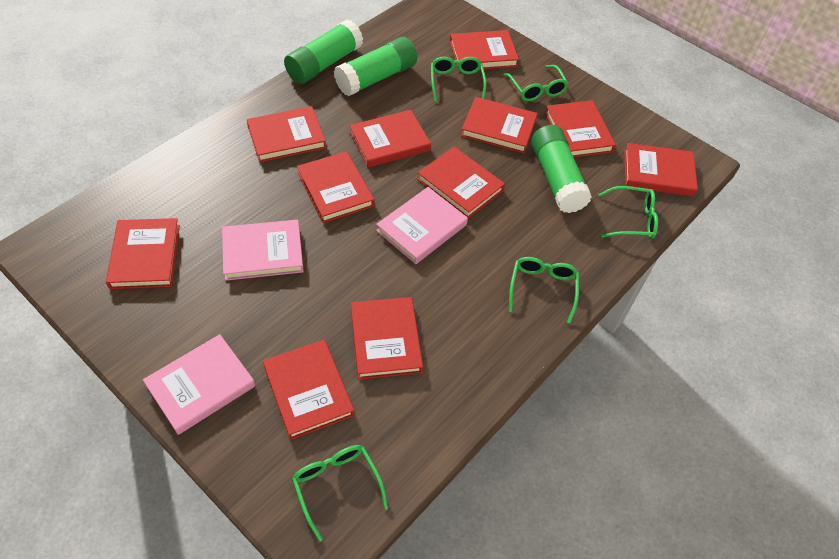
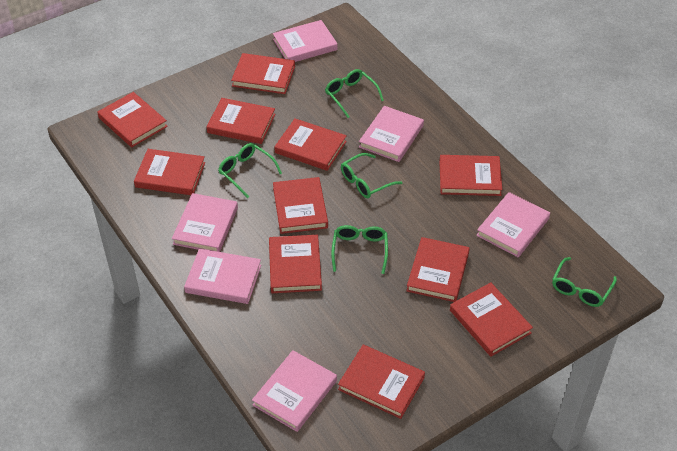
green glue stick: [284,20,363,84] [334,37,417,96] [531,125,592,213] = 3 -> none = 0
pink book: [143,334,255,435] [222,220,304,281] [376,187,468,264] = 3 -> [172,193,238,252] [184,249,261,304] [252,350,337,432] [273,20,337,62] [359,106,424,162] [476,192,550,257] = 6

